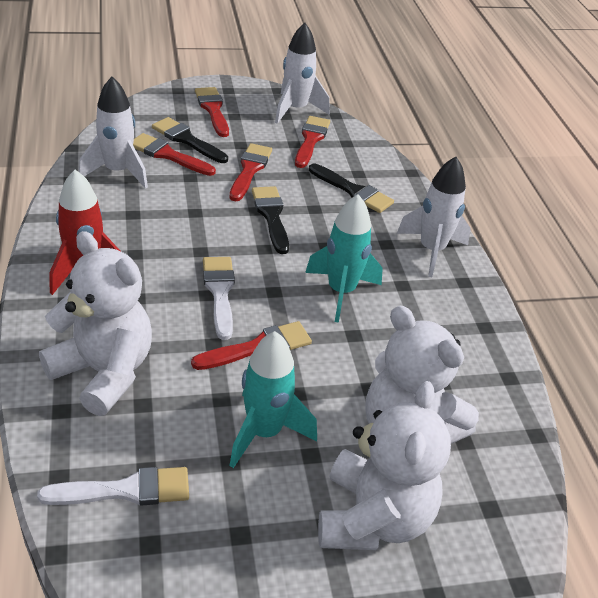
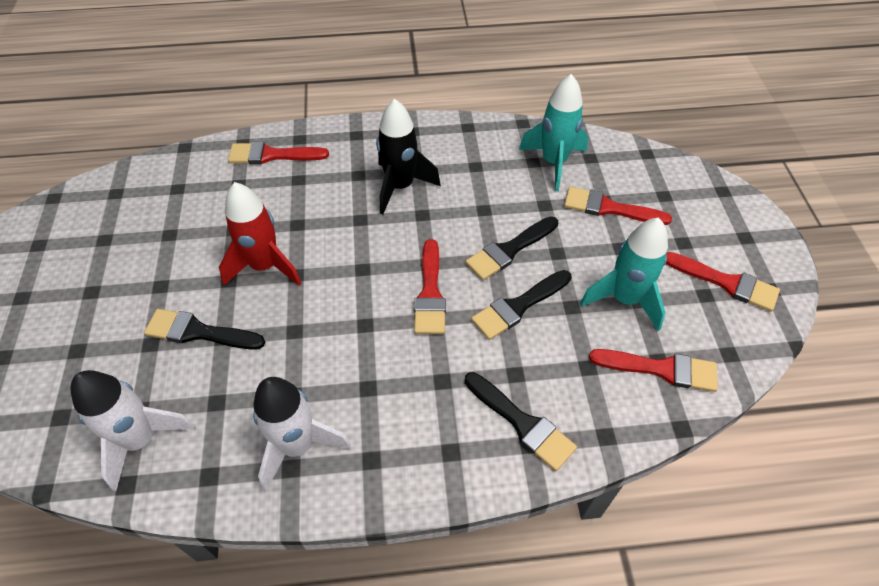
black brush: [152,117,228,163] [252,186,289,254] [309,164,394,213] = 3 -> [144,309,265,350] [465,216,558,280] [465,372,577,471] [471,270,571,340] = 4
black rocket: none = 0 -> [376,99,441,215] = 1
white brush: [37,467,189,506] [203,257,235,340] = 2 -> none = 0
white rocket: [79,77,148,189] [275,23,330,124] [397,157,471,277] = 3 -> [71,370,195,491] [253,377,351,492] = 2
white teddy bear: [39,231,152,416] [318,381,451,550] [366,306,479,444] = 3 -> none = 0

